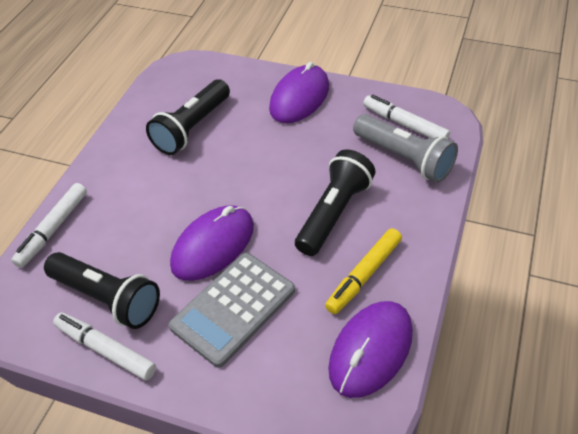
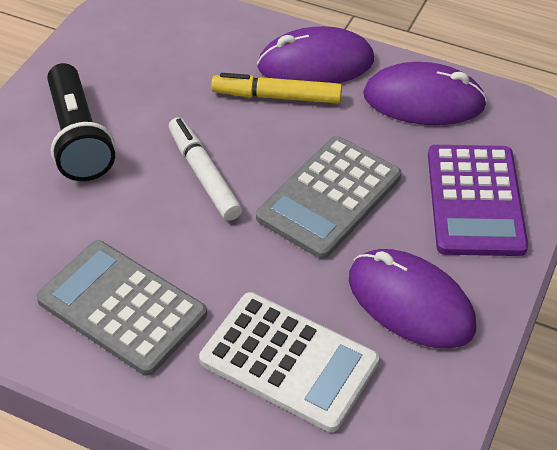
black flashlight: [44,252,160,329] [146,79,230,155] [295,149,375,256] = 3 -> [47,63,115,181] = 1
grey calculator: [169,253,295,368] = 1 -> [36,240,207,376] [256,136,401,259] = 2
grey flashlight: [353,114,458,183] = 1 -> none = 0
purple calculator: none = 0 -> [428,145,528,256] = 1
white calculator: none = 0 -> [199,292,379,432] = 1
white marker: [11,183,87,268] [53,313,156,380] [363,95,450,139] = 3 -> [169,117,242,221] = 1

